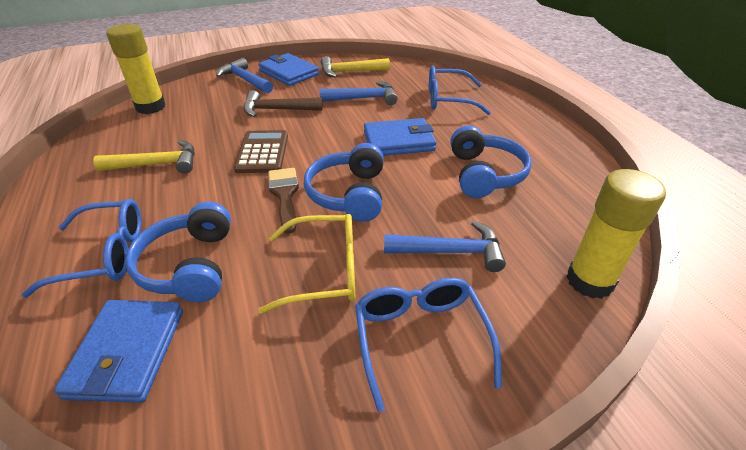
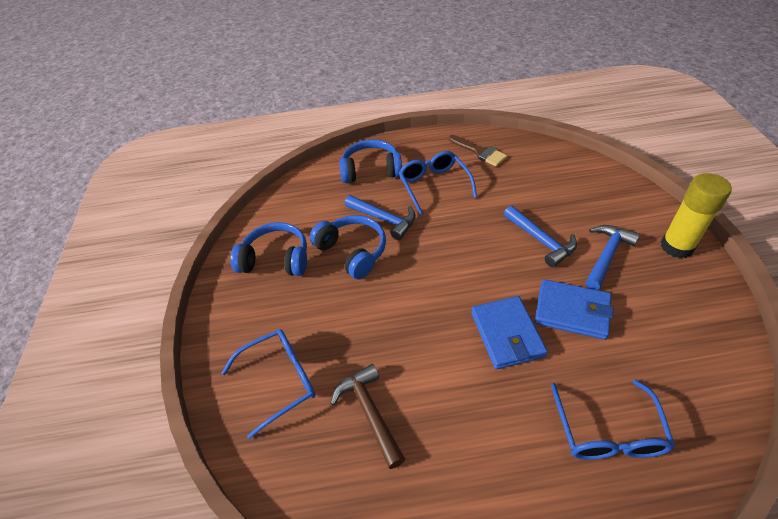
blue wallet: [54,300,183,403] [258,53,319,86] [364,118,436,156] = 3 -> [471,296,548,369] [535,279,614,340] = 2
brown calculator: [234,130,288,173] = 1 -> none = 0
yellow glasses: [258,214,355,314] = 1 -> none = 0
yellow glue stick: [106,24,166,114] [566,169,666,299] = 2 -> [661,173,732,258] = 1
yellow hammer: [94,140,195,174] [321,56,390,78] = 2 -> none = 0

